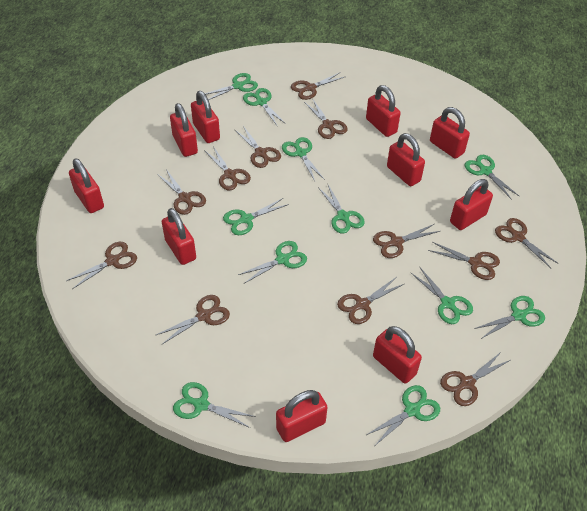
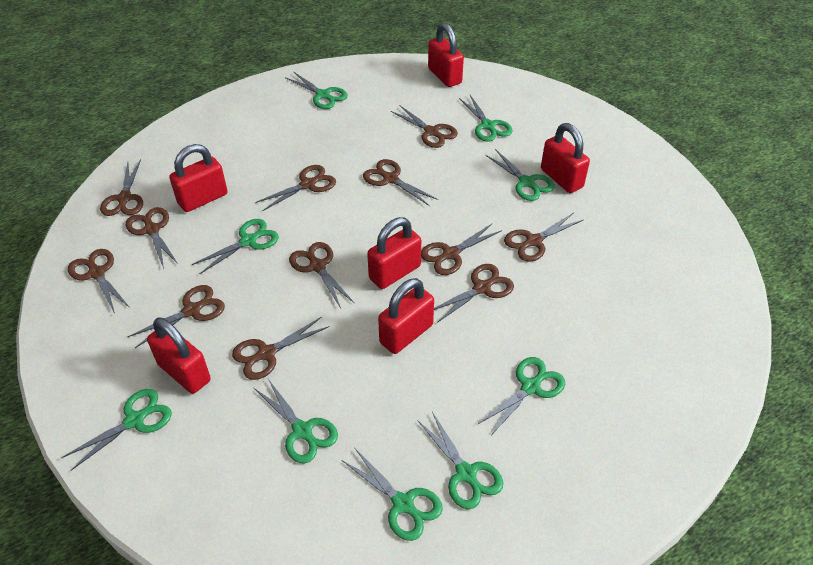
green scissors: [173,382,256,428] [205,73,258,100] [223,198,289,235] [238,241,307,284] [243,88,286,127] [282,137,325,181] [318,183,365,234] [366,385,440,445] [411,268,473,324] [465,155,519,200] [474,296,545,339] = 11 -> [61,389,172,471] [192,219,279,274] [254,379,338,464] [285,72,348,109] [343,448,443,541] [417,412,503,509] [459,95,513,142] [478,357,565,435] [485,149,555,201] = 9
red padlock: [69,158,104,213] [162,208,196,265] [170,103,198,157] [191,91,220,143] [276,390,327,442] [366,85,401,137] [373,326,422,383] [387,133,425,186] [430,107,470,159] [450,179,493,230] = 10 -> [147,318,211,394] [169,144,227,212] [367,217,421,289] [378,278,434,354] [428,23,464,87] [541,123,590,193] = 6

